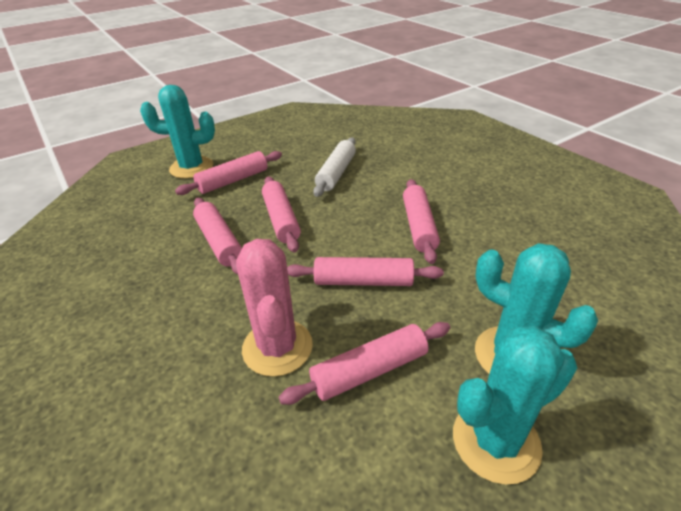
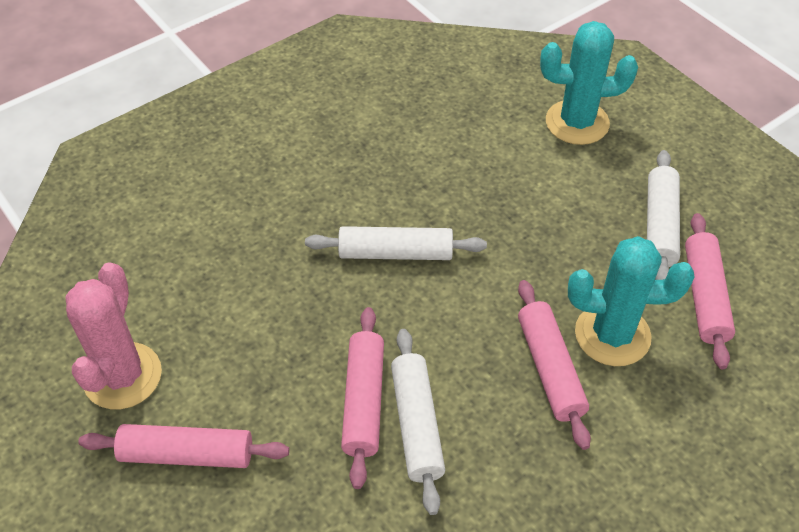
pink rolling pin: [175,151,282,195] [193,198,242,274] [262,176,301,252] [279,322,450,405] [287,257,444,286] [403,179,440,264] = 6 -> [78,424,289,468] [341,307,384,489] [518,280,591,450] [685,213,735,369] = 4
turquoise cactus: [140,85,215,179] [453,326,577,484] [475,243,598,374] = 3 -> [540,21,638,145] [568,236,694,366] = 2
white rolling pin: [313,137,356,197] = 1 -> [305,226,487,260] [391,329,445,515] [647,150,680,280] = 3

